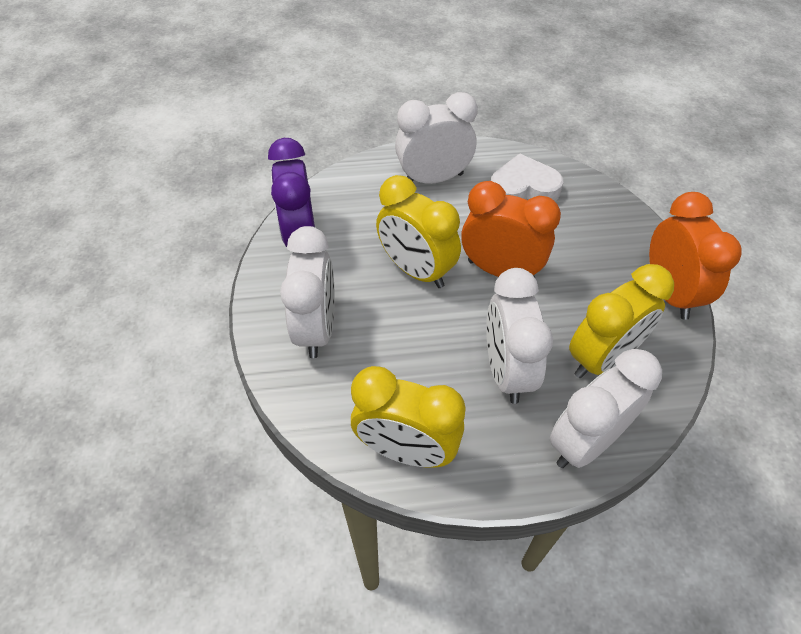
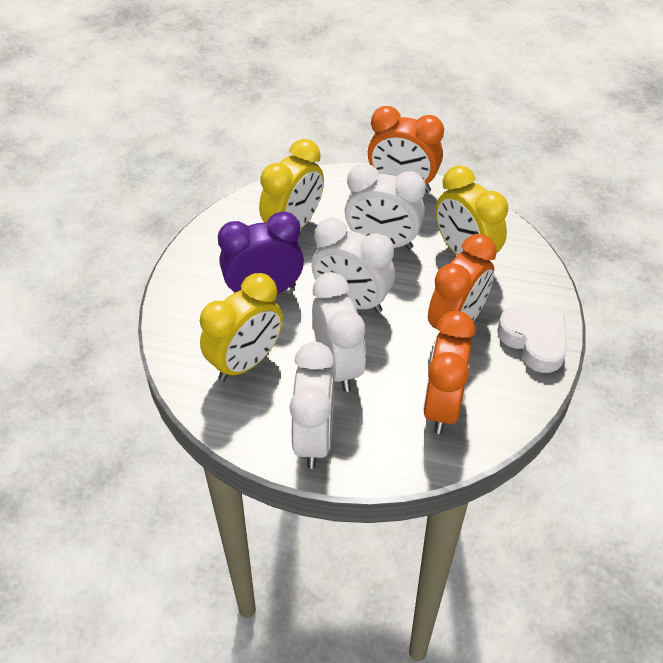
orange clock: [461,181,561,277] [649,192,741,320] = 2 -> [368,106,444,192] [423,311,476,434] [428,234,497,329] = 3

